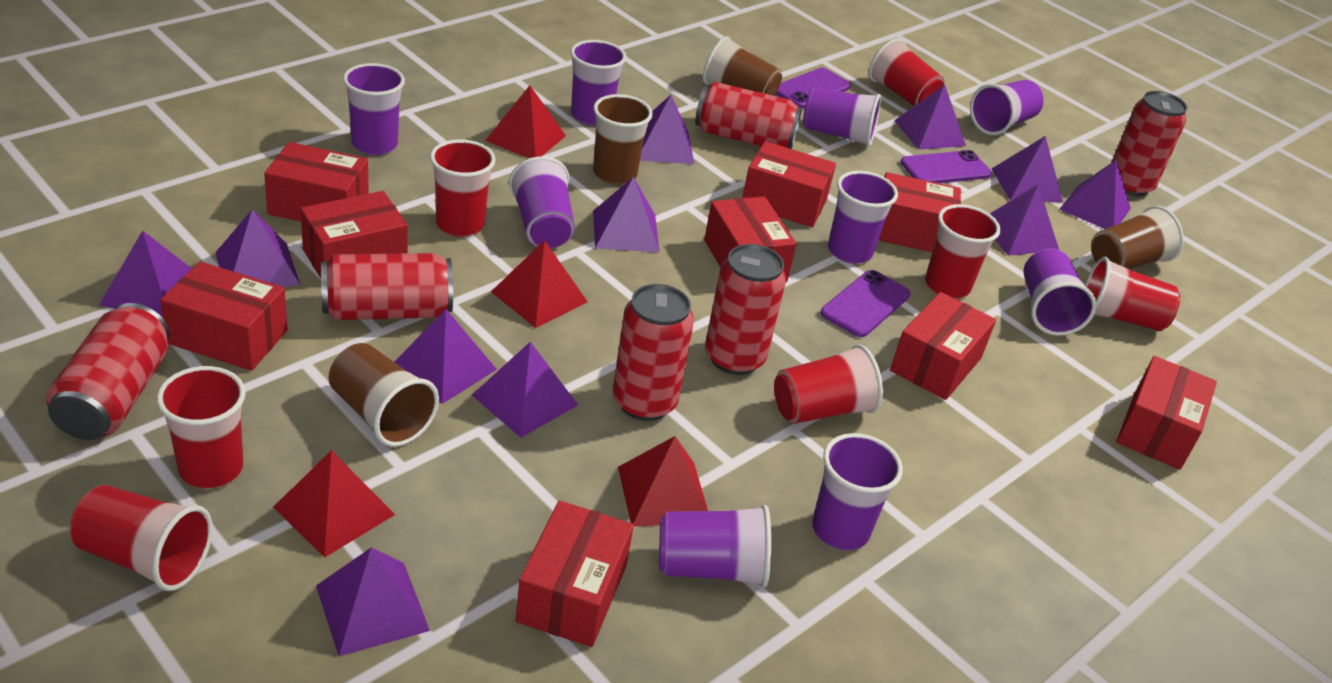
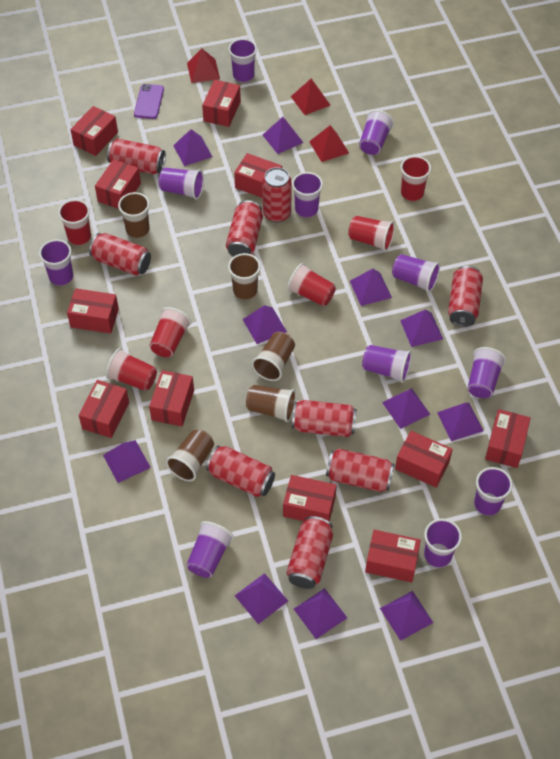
brown cup: [328,343,439,447] [593,94,653,185] [703,36,782,96] [1091,206,1184,269] = 4 -> [118,192,150,238] [166,429,214,481] [228,253,261,300] [246,385,296,422] [252,332,295,381] = 5
purple cup: [343,63,405,155] [509,156,575,248] [570,40,626,125] [659,505,771,588] [803,88,881,147] [812,433,903,550] [828,171,898,264] [970,80,1044,135] [1023,249,1096,336] = 9 -> [39,239,73,286] [159,168,204,200] [186,521,234,578] [229,39,257,82] [292,172,323,217] [359,110,394,155] [362,345,412,383] [392,254,440,292] [424,519,462,567] [467,347,506,398] [474,467,513,516] = 11
purple phone: [776,68,851,108] [820,270,911,337] [900,150,992,183] = 3 -> [134,84,164,119] = 1
red box: [160,261,288,371] [264,142,369,222] [300,191,408,278] [515,501,634,647] [704,196,797,282] [742,141,836,227] [878,172,961,252] [890,292,996,400] [1116,356,1217,470] = 9 -> [67,288,119,334] [70,106,118,156] [79,380,129,438] [95,159,141,209] [149,370,194,426] [202,80,241,127] [234,153,282,198] [283,475,337,522] [365,530,421,583] [395,431,453,488] [485,409,531,468] = 11
red can: [46,303,170,440] [321,253,453,320] [613,284,694,421] [695,82,802,149] [705,244,786,375] [1111,91,1187,197] = 6 -> [89,233,151,276] [107,138,166,174] [206,446,275,497] [226,200,263,257] [262,167,292,222] [287,516,333,589] [292,400,357,437] [326,449,394,492] [448,266,483,327] = 9
red cup: [70,485,213,591] [157,366,246,489] [430,139,496,237] [774,345,883,424] [869,38,944,106] [925,204,1000,298] [1085,257,1180,331] = 7 -> [58,199,91,245] [106,348,157,391] [149,307,191,357] [287,263,336,306] [348,216,395,251] [401,156,431,201] = 6
red pyramid: [273,450,395,558] [485,85,566,158] [491,240,588,328] [618,436,708,527] = 4 -> [187,49,220,83] [291,79,330,115] [309,125,349,162] = 3

